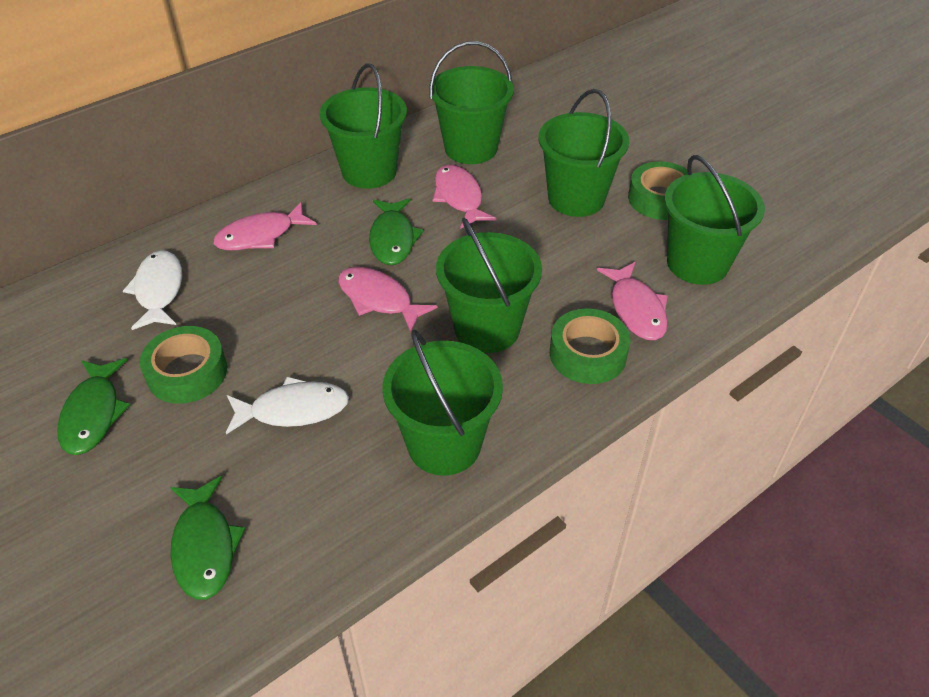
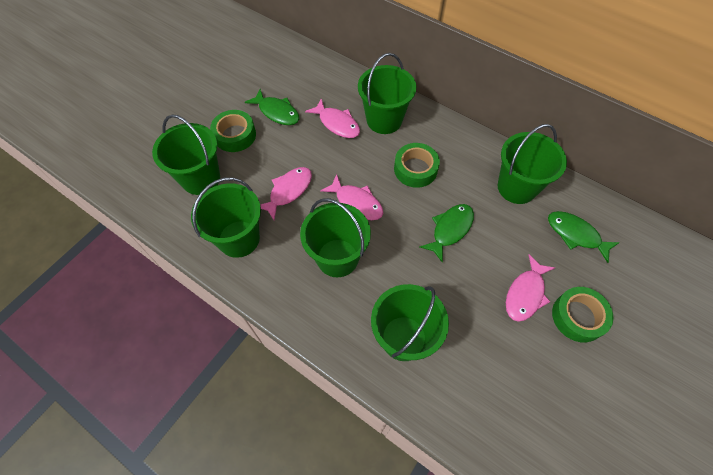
white fish: [123,250,182,330] [226,377,349,434] = 2 -> none = 0

